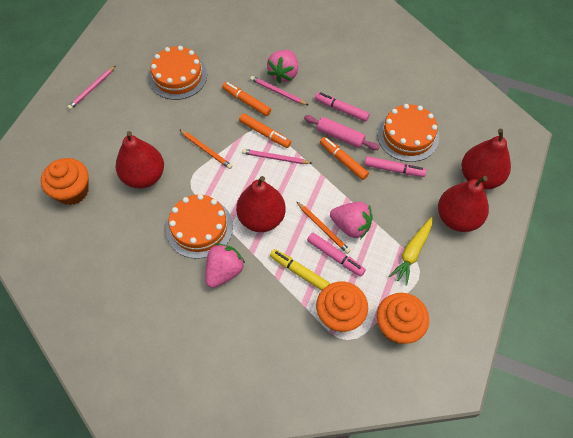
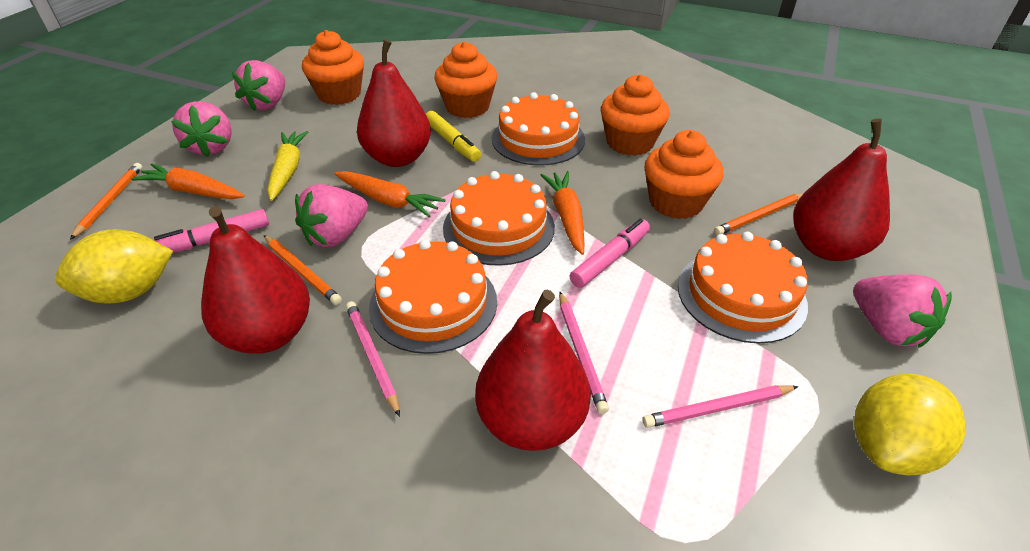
orange cake: [149,46,207,100] [166,194,233,259] [377,104,439,162] = 3 -> [369,240,497,354] [443,171,555,266] [492,92,585,166] [678,232,808,344] = 4
orange carrot: none = 0 -> [131,163,245,199] [334,171,445,217] [540,171,584,255] = 3
orange cupcake: [41,158,89,205] [316,282,368,332] [377,293,429,344] = 3 -> [302,30,364,105] [434,42,497,118] [601,74,670,156] [644,130,724,219] = 4
orange marker: [222,82,271,116] [239,113,291,148] [320,137,369,180] = 3 -> none = 0
orange pencil: [179,129,232,169] [296,201,351,254] = 2 -> [70,163,142,240] [264,235,342,305] [714,193,804,235] = 3
pink marker: [307,233,366,277] [315,92,370,122] [364,156,427,177] = 3 -> [154,209,269,253] [570,219,650,288] = 2
pink rolling pin: [304,115,379,150] = 1 -> none = 0
pink strawberry: [205,243,245,288] [267,50,298,83] [330,202,372,239] = 3 -> [171,101,232,157] [232,60,285,111] [295,184,368,247] [853,274,952,348] = 4
yellow lemon: none = 0 -> [55,229,173,303] [854,374,966,476] = 2

